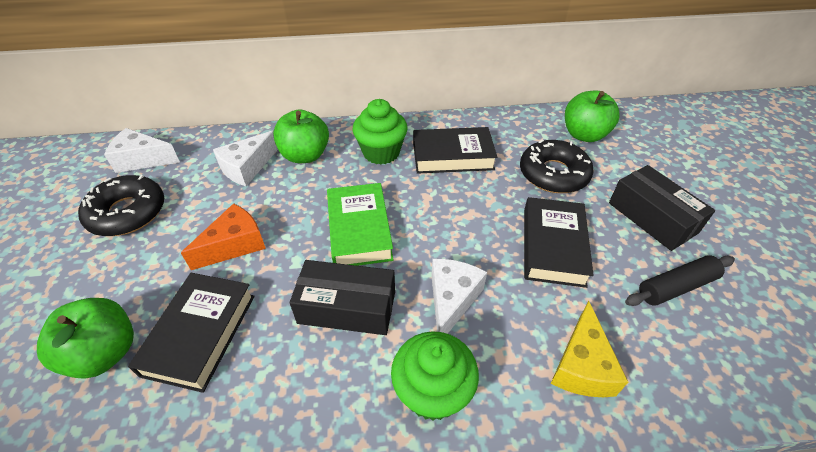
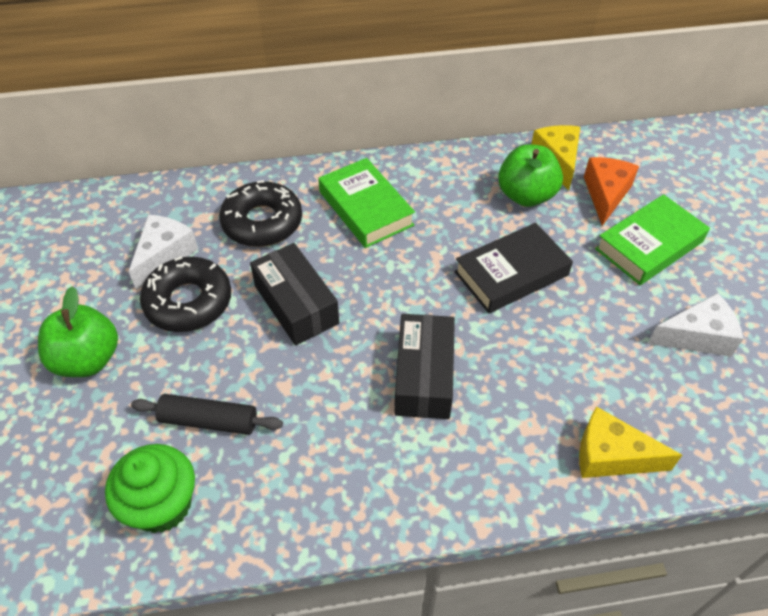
black book: [128,273,255,393] [413,127,497,174] [524,197,593,288] = 3 -> [454,223,573,313] = 1
green apple: [37,298,134,379] [273,109,329,163] [565,90,620,142] = 3 -> [38,286,118,377] [498,144,563,207] = 2
green book: [327,183,394,266] = 1 -> [318,158,415,248] [595,194,710,285] = 2
green cupcake: [353,99,408,165] [391,331,479,421] = 2 -> [105,444,195,533] = 1
white cheese: [104,128,180,173] [213,131,278,186] [431,259,487,334] = 3 -> [128,215,198,290] [648,293,743,357] = 2
yellow cheese: [551,301,628,397] = 1 -> [531,125,580,191] [579,406,682,478] = 2

